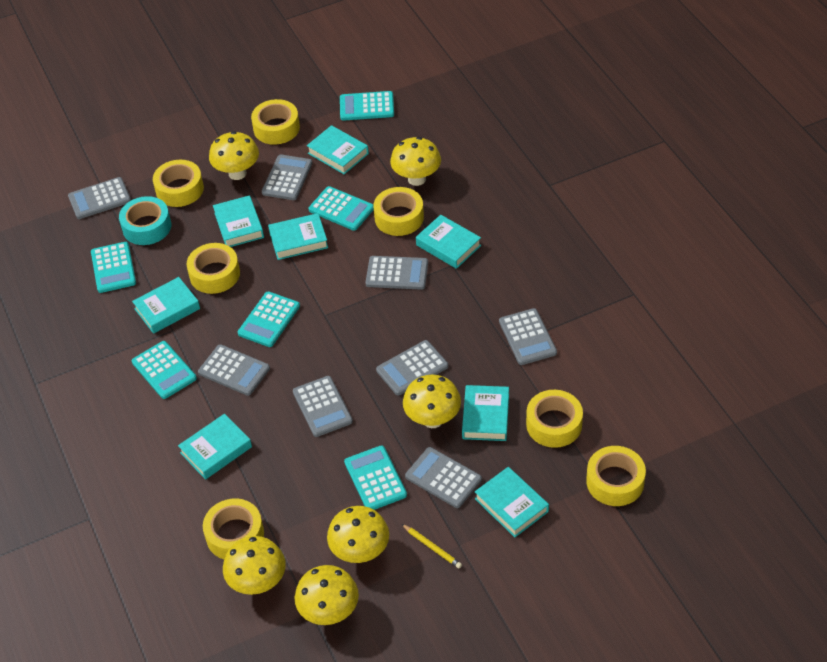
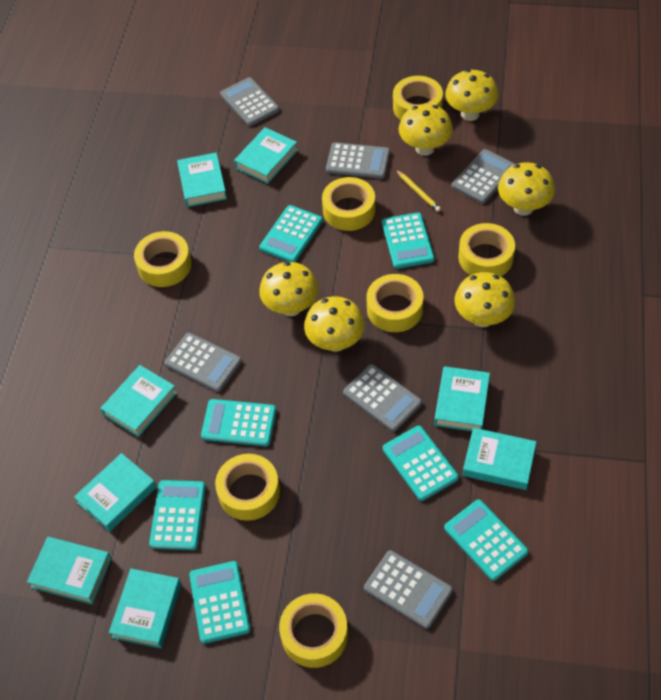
grey calculator: [68,177,131,219] [198,344,270,396] [262,154,312,200] [293,376,353,437] [366,256,428,290] [376,340,448,395] [405,447,482,508] [499,308,557,365] = 8 -> [165,333,242,392] [220,77,280,126] [326,142,390,179] [343,364,422,432] [364,550,453,629] [452,149,515,204] = 6
turquoise calculator: [91,242,136,293] [132,341,197,399] [238,291,300,347] [309,186,374,231] [340,91,394,121] [344,446,407,510] = 6 -> [149,480,206,550] [189,561,250,644] [201,399,276,446] [260,205,323,262] [382,212,435,269] [383,425,459,501] [444,499,528,581] = 7
turquoise tape: [119,196,171,245] = 1 -> none = 0

